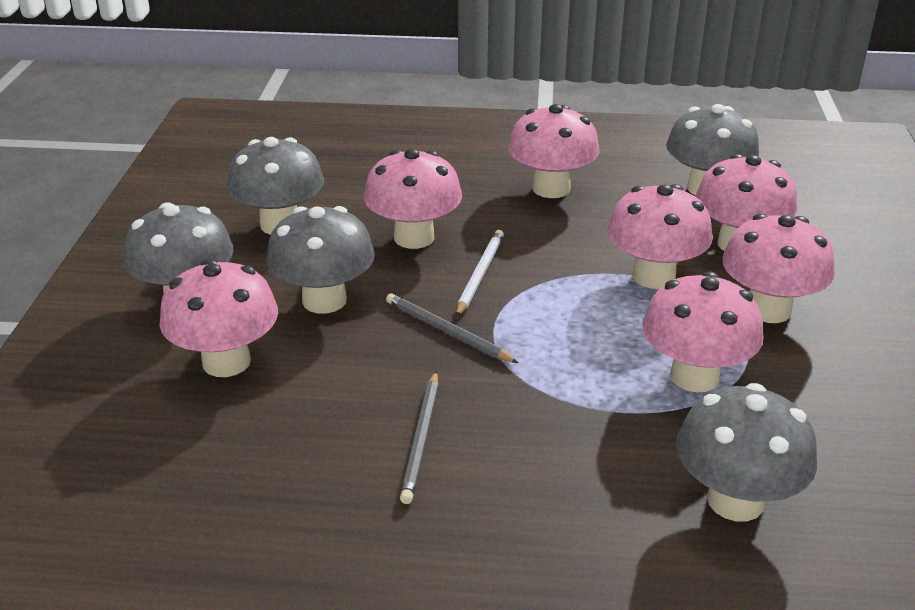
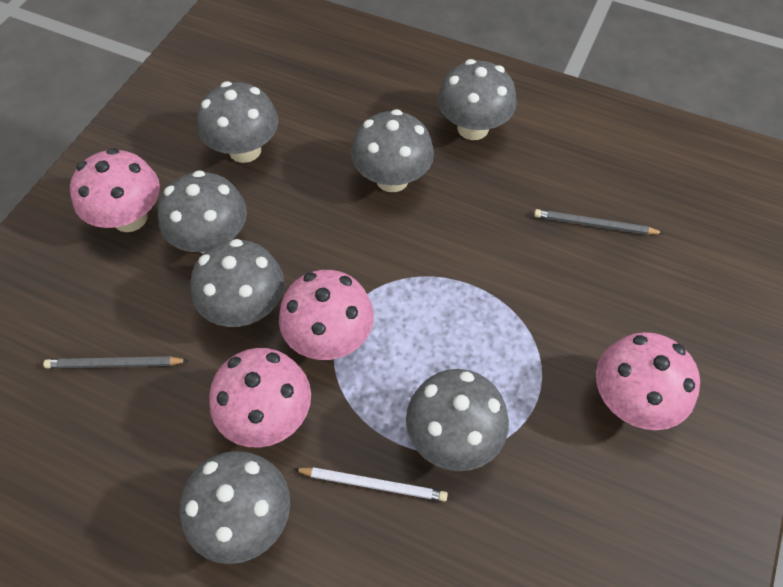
grey mushroom: [124,202,233,293] [227,137,324,235] [266,206,375,314] [666,104,759,196] [676,383,817,522] = 5 -> [158,170,247,254] [180,451,290,564] [190,239,284,327] [197,81,278,163] [351,109,434,192] [406,369,509,471] [437,59,517,140] = 7
pink mushroom: [159,259,278,377] [364,149,462,249] [508,104,599,198] [607,184,713,289] [642,272,764,392] [696,154,797,251] [722,213,835,323] = 7 -> [70,148,160,232] [209,348,311,448] [279,270,374,360] [596,332,700,430] = 4

